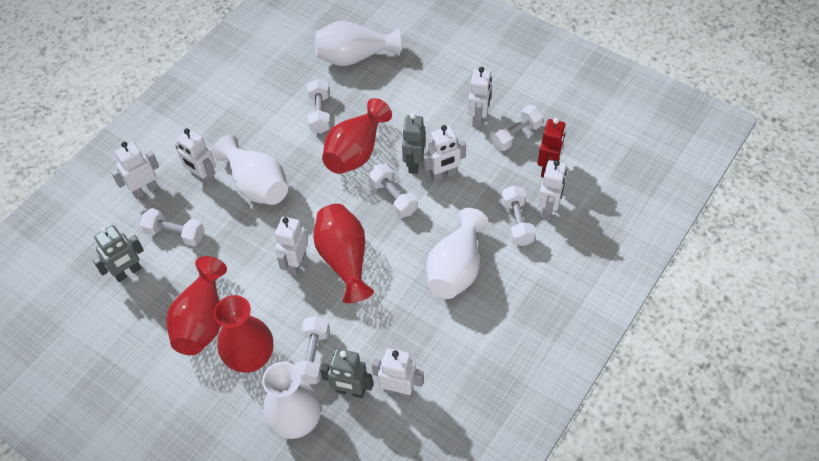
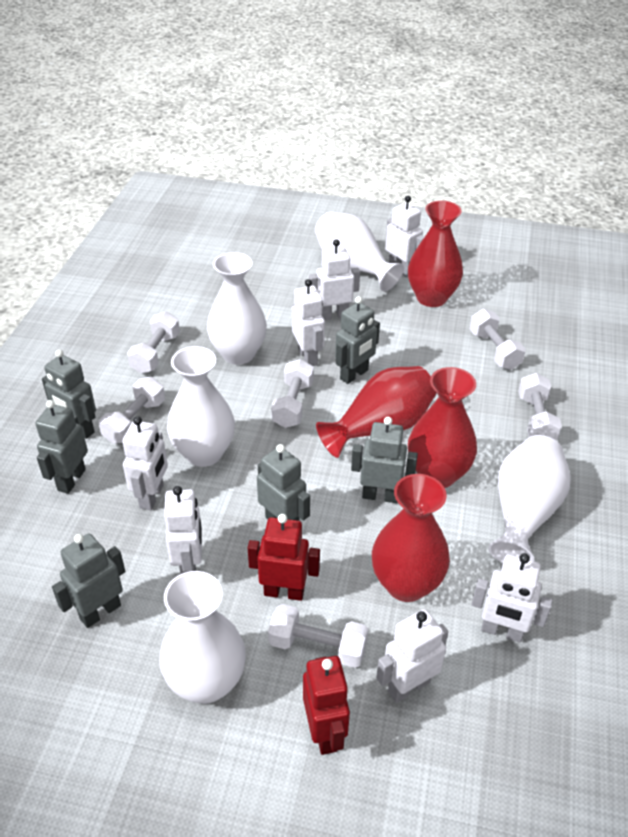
grey robot: [93,225,144,282] [320,348,373,398] [402,113,425,174] = 3 -> [35,400,88,494] [42,349,96,439] [52,533,125,628] [257,444,310,521] [335,296,380,384] [351,417,418,503] = 6
red robot: [538,118,566,178] = 1 -> [248,514,320,601] [303,656,350,755] = 2
white vase: [213,135,288,205] [262,362,321,439] [315,21,401,66] [426,208,488,299] = 4 -> [159,571,246,704] [167,346,235,467] [207,252,267,365] [315,211,404,291] [488,435,571,563] = 5

